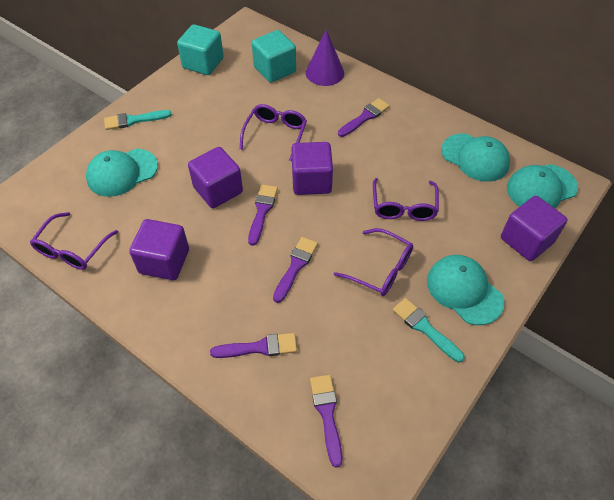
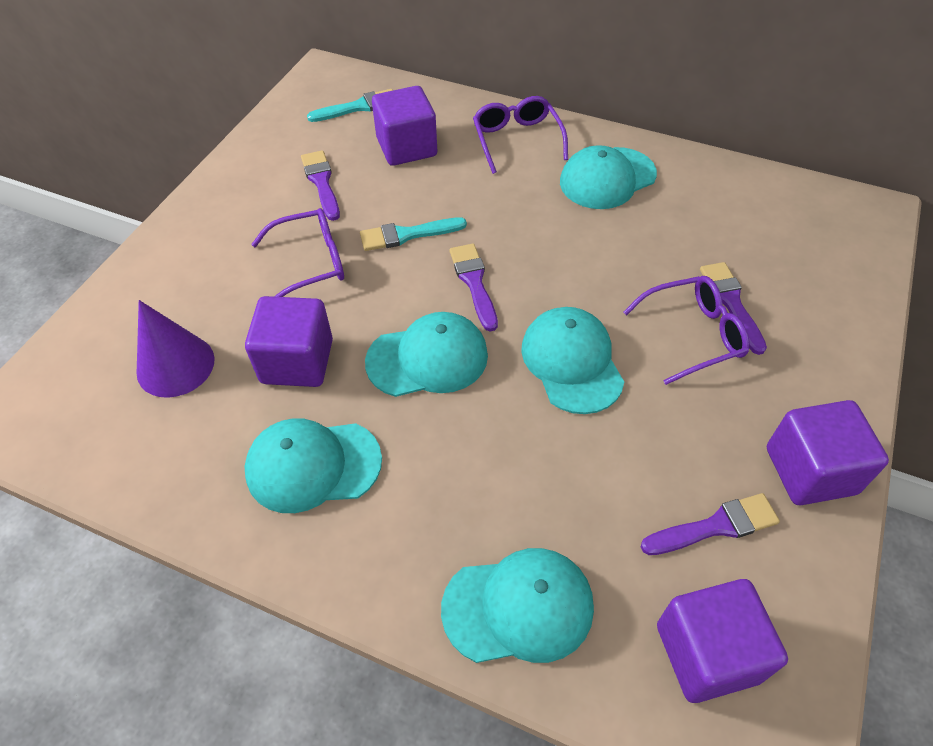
purple brush: [210,333,297,358] [248,184,278,246] [273,237,318,303] [310,375,342,468] [338,98,390,137] = 5 -> [301,150,340,221] [449,244,498,332] [641,493,780,555] [700,262,767,355] = 4
purple glasses: [30,212,118,270] [240,104,307,162] [333,228,413,296] [373,178,439,221] = 4 -> [251,208,344,297] [473,96,568,174] [624,276,749,385] = 3
turquoise cap: [86,149,158,197] [427,255,504,325] [441,133,510,182] [507,164,578,208] = 4 -> [244,418,382,513] [365,312,488,397] [441,548,594,663] [521,307,624,414] [560,145,657,209] = 5
turquoise cube: [177,24,224,75] [252,30,296,83] = 2 -> none = 0

